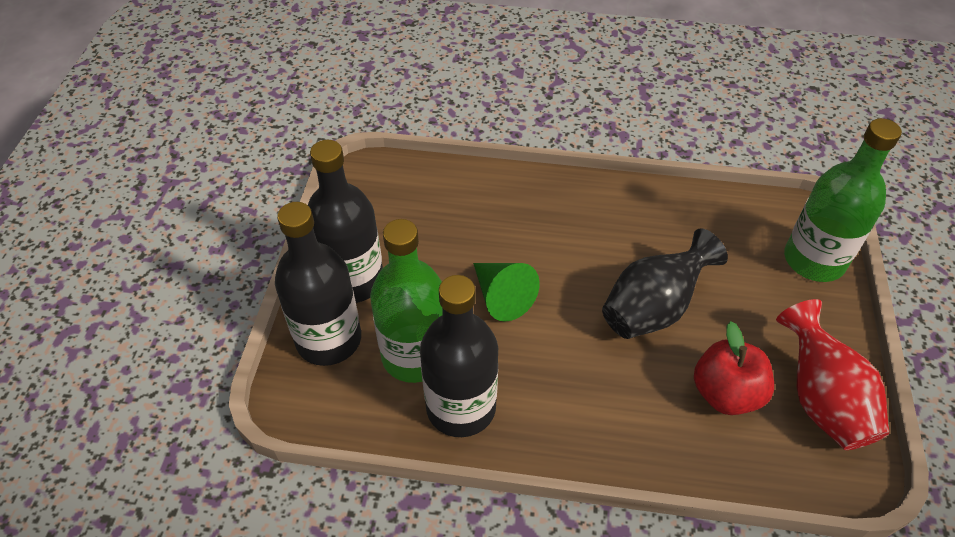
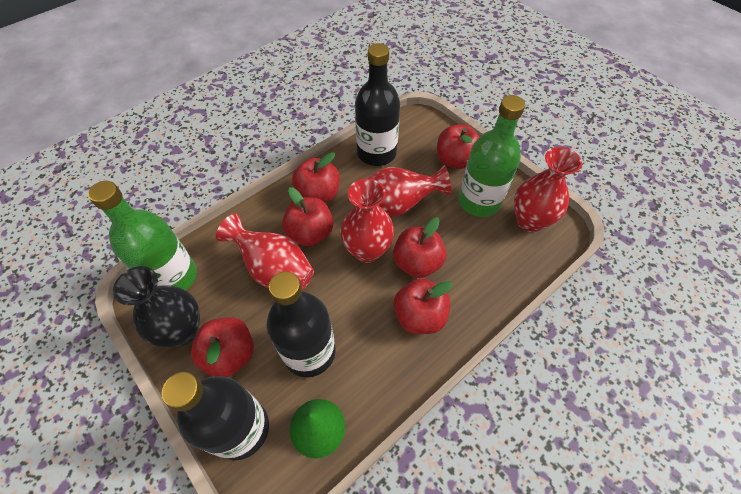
red apple: [694,321,774,415] = 1 -> [191,317,254,377] [282,187,334,246] [292,152,340,203] [393,217,446,278] [394,278,453,334] [437,124,479,169] = 6
red vase: [776,299,889,450] = 1 -> [216,214,314,291] [340,178,394,263] [368,165,451,217] [514,147,582,232] = 4

